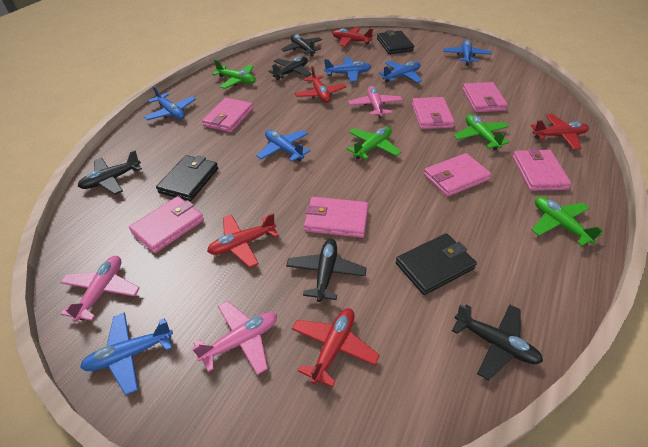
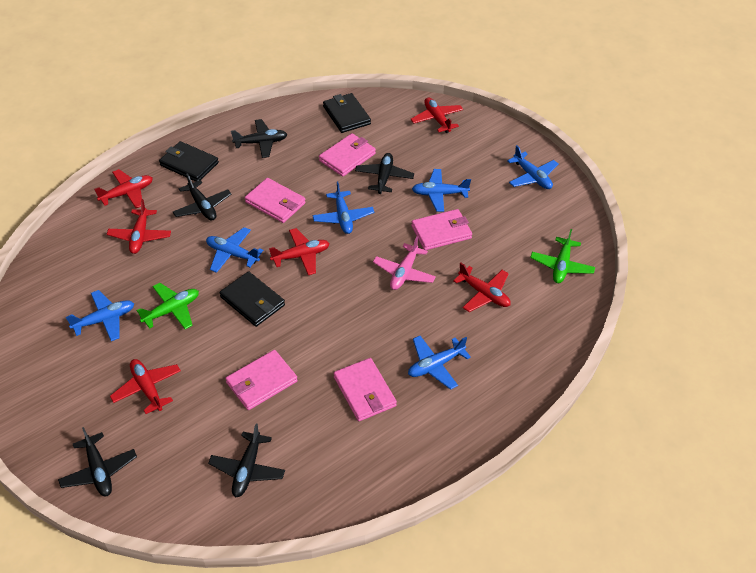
green plane: [212,59,256,89] [346,127,401,159] [454,114,510,150] [532,197,603,246] = 4 -> [137,283,199,329] [530,229,595,283] = 2
pink plane: [60,256,140,322] [192,301,277,375] [348,86,403,118] = 3 -> [373,236,436,290] = 1
pink wallet: [129,196,204,253] [202,98,253,132] [304,197,368,238] [412,97,455,129] [424,153,491,197] [462,82,508,112] [512,148,571,191] = 7 -> [225,350,298,410] [245,178,306,223] [319,133,376,177] [334,358,397,421] [411,209,472,250] = 5
red plane: [207,213,279,268] [292,308,380,388] [295,66,346,103] [332,27,373,47] [531,114,589,150] = 5 -> [94,169,153,208] [107,199,171,254] [110,359,181,414] [269,228,330,275] [411,98,463,133] [453,263,511,312] = 6

